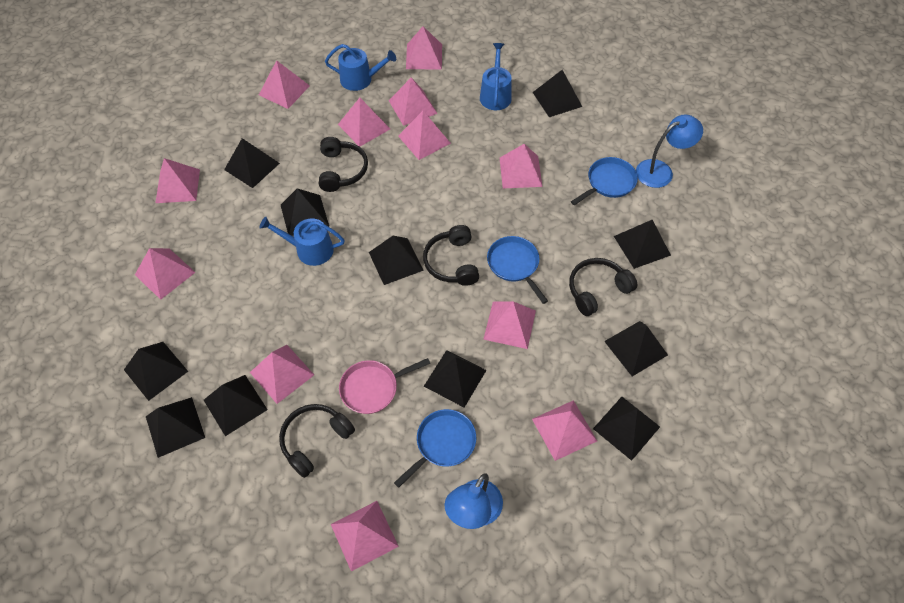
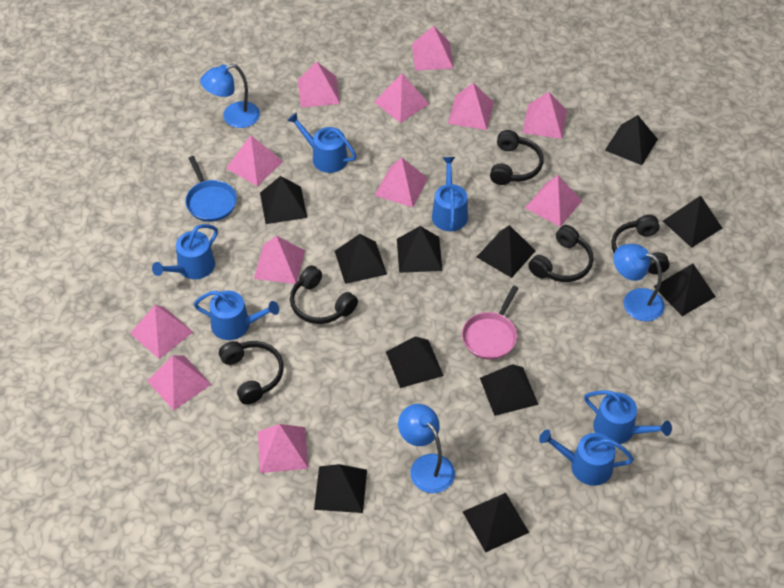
black headphones: [279,404,355,478] [319,137,368,192] [423,225,479,286] [569,258,637,316] = 4 -> [219,341,284,404] [290,265,358,324] [490,130,543,185] [528,225,594,282] [611,215,670,274] = 5
blue lamp: [444,473,503,529] [636,114,703,188] = 2 -> [200,64,260,128] [398,404,455,493] [613,244,665,321] = 3
blue pan: [394,409,476,488] [487,236,548,304] [571,157,638,205] = 3 -> [185,156,237,222] = 1
blue watering can: [259,216,345,266] [325,44,396,91] [480,43,512,110] = 3 -> [152,224,218,279] [194,290,279,340] [287,112,357,173] [432,157,468,231] [539,430,634,486] [584,390,672,444] = 6

